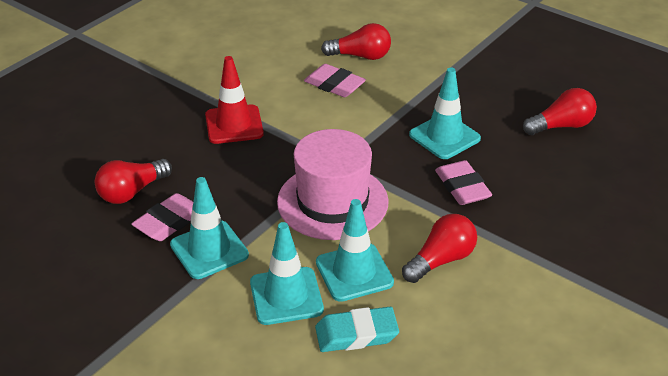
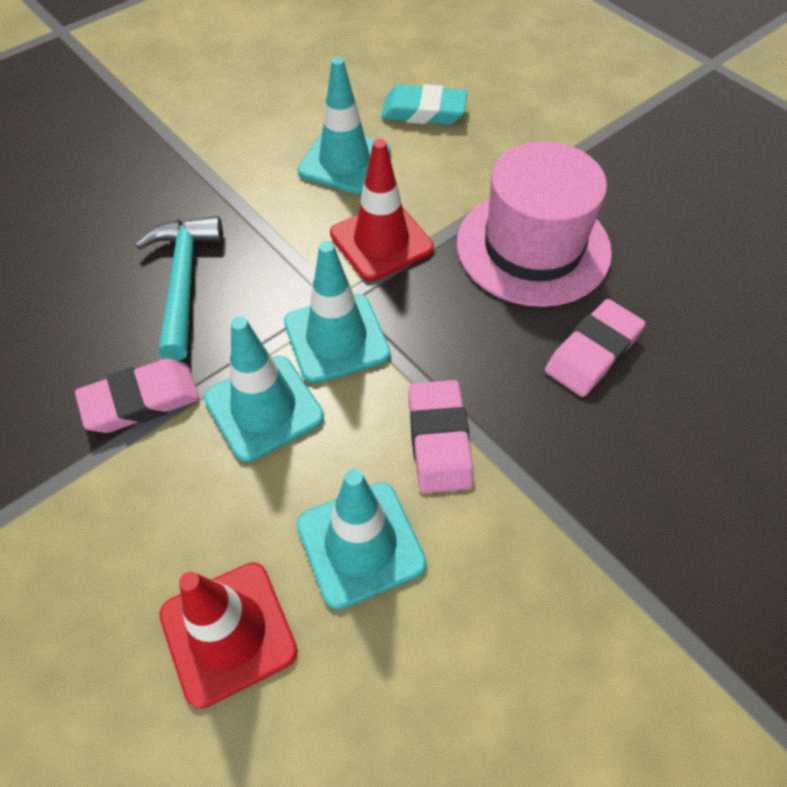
red light bulb: [95,159,172,204] [321,23,391,60] [402,214,477,283] [523,88,597,135] = 4 -> none = 0
red traffic cone: [205,56,264,144] = 1 -> [159,562,298,709] [330,139,434,281] = 2
turquoise hammer: none = 0 -> [135,216,223,361] = 1

